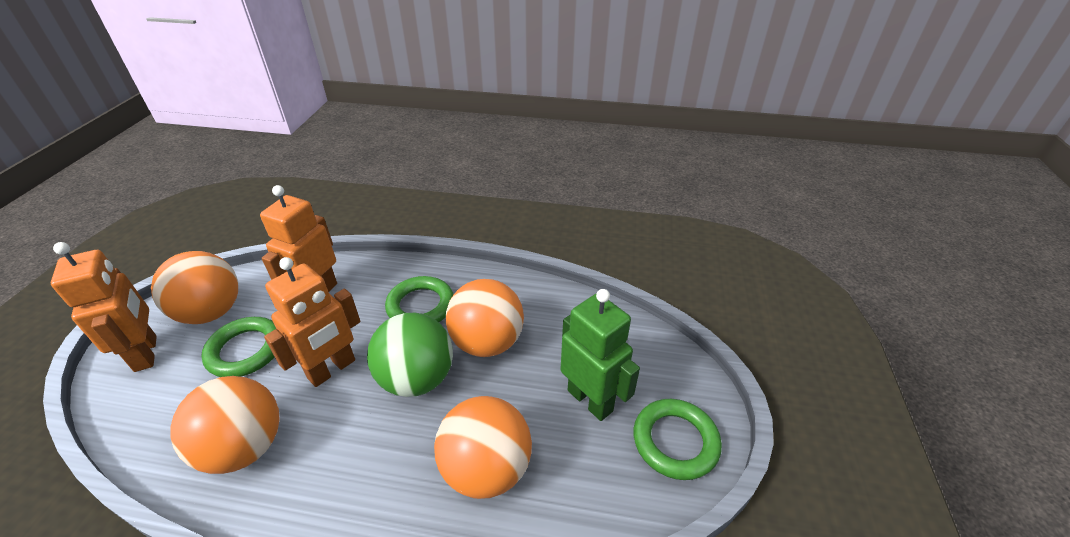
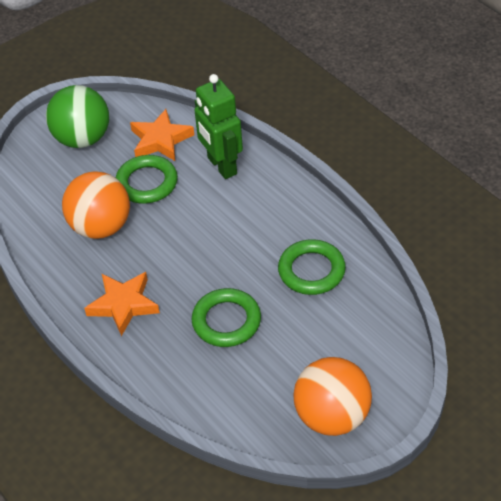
orange ball: [151,251,238,324] [170,376,280,474] [434,396,532,499] [446,279,524,357] = 4 -> [62,171,130,239] [293,357,372,436] = 2
orange robot: [50,242,157,372] [260,185,337,292] [264,257,360,387] = 3 -> none = 0
orange star: none = 0 -> [84,272,160,336] [130,109,194,161] = 2

